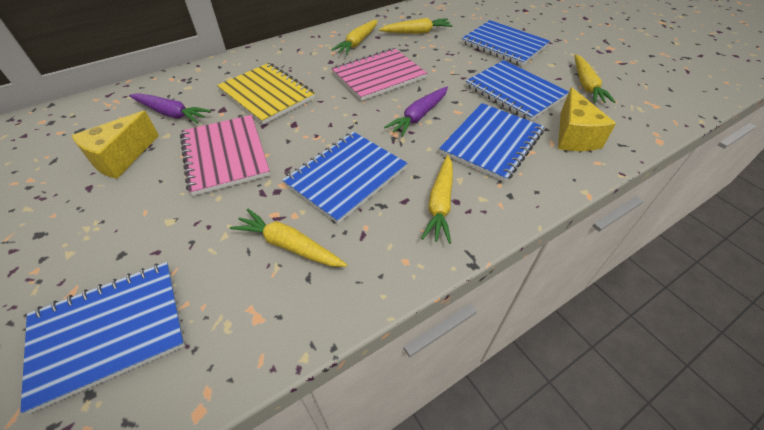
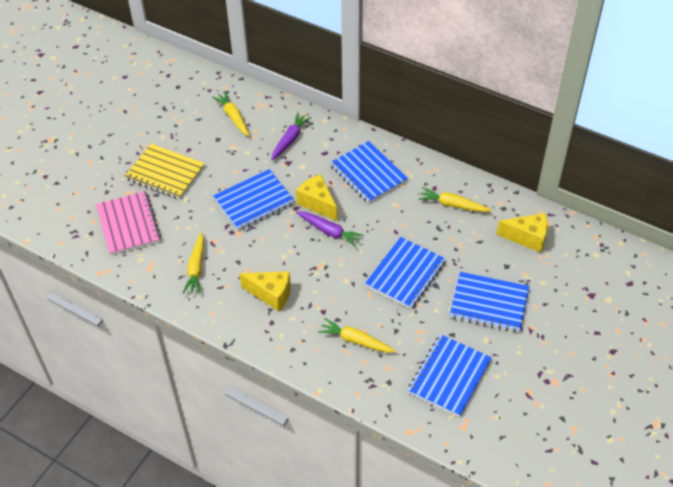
pink notebook: [180,115,270,196] [331,48,427,101] = 2 -> [96,191,161,255] = 1
yellow carrot: [230,209,347,267] [331,19,378,55] [379,18,453,34] [421,155,453,244] [575,54,616,103] = 5 -> [183,232,204,294] [212,91,250,136] [318,318,396,353] [418,187,491,212] = 4
yellow cheese: [71,111,159,179] [558,87,616,151] = 2 -> [239,271,291,312] [296,174,338,221] [496,213,548,253] = 3

